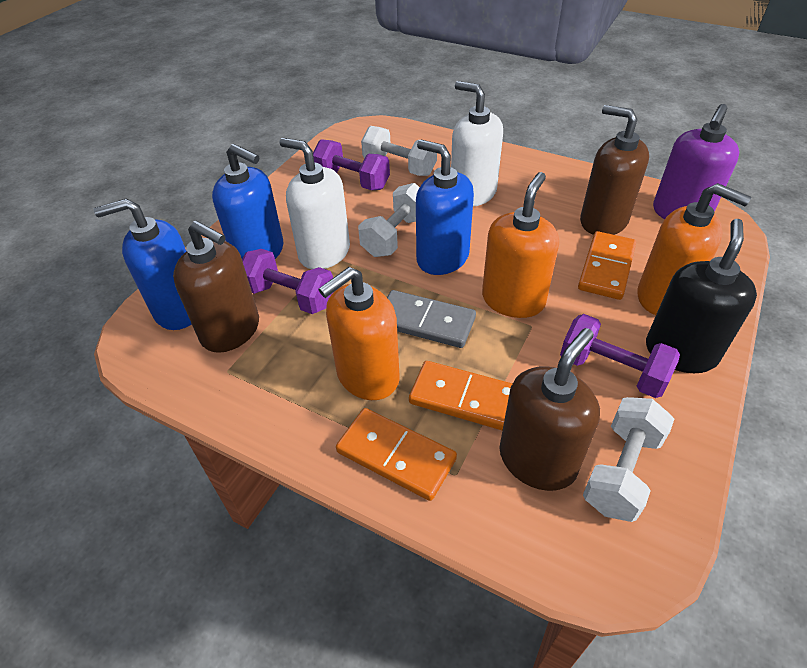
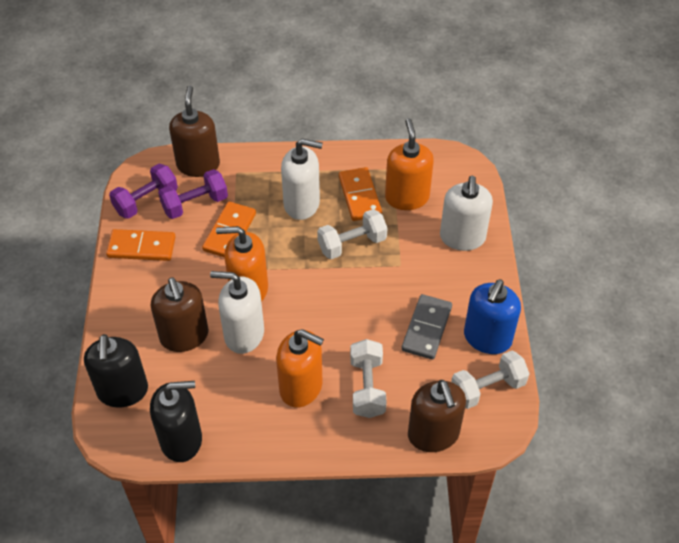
black soap dispenser: [646,219,757,373] = 1 -> [84,334,148,408] [150,381,202,462] = 2
blue soap dispenser: [94,198,191,330] [212,144,283,259] [416,140,474,275] = 3 -> [464,279,521,354] = 1
purple dumbbell: [242,249,333,314] [313,139,390,190] [560,314,680,398] = 3 -> [109,164,178,219] [158,169,228,219] = 2
purple soap dispenser: [653,104,739,219] = 1 -> none = 0
white soap dispenser: [279,138,350,269] [451,81,503,207] = 2 -> [210,271,264,354] [281,139,323,220] [440,176,493,251] = 3

